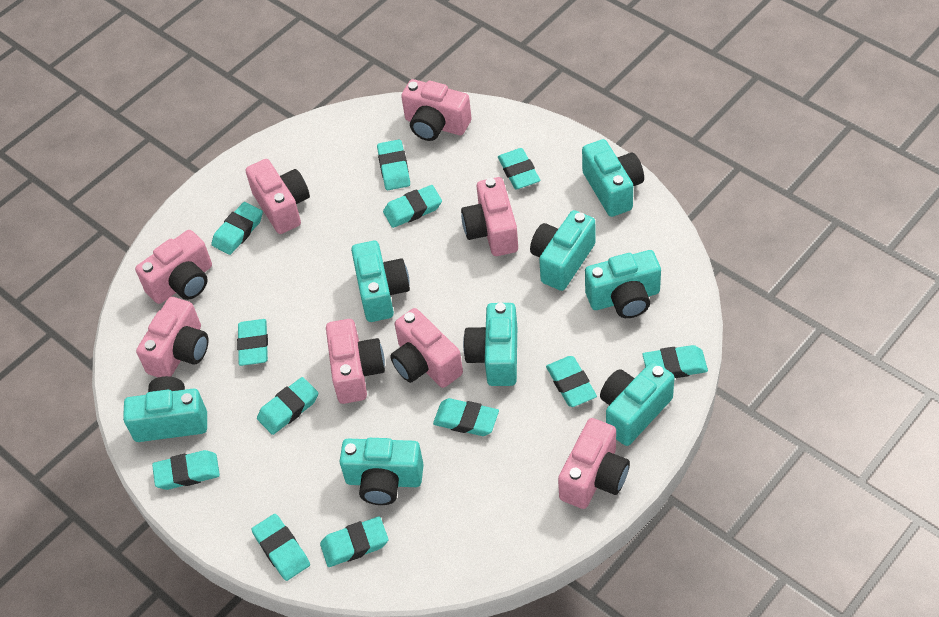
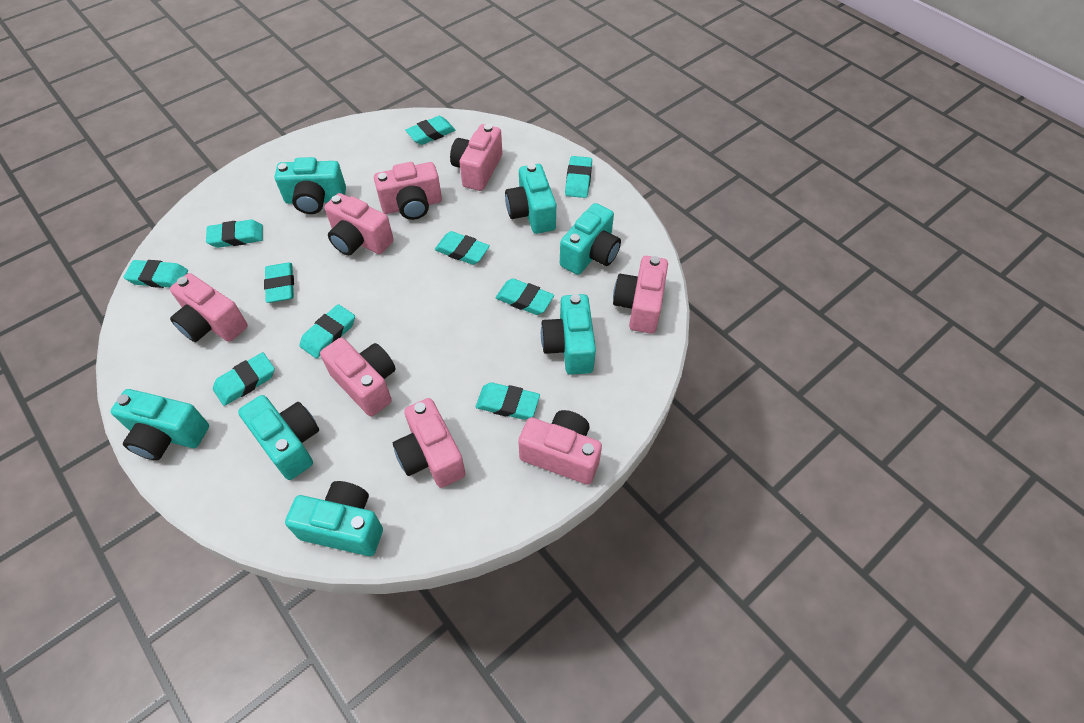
turquoise camera: [123,376,207,442] [340,438,424,505] [351,241,410,322] [463,303,517,386] [530,210,595,291] [582,139,644,217] [585,250,661,318] [600,361,674,446] = 8 -> [111,389,209,460] [238,395,319,480] [275,157,346,214] [285,481,383,556] [505,163,556,234] [541,294,596,375] [560,203,621,275] = 7
turquoise eraser: [152,450,220,490] [211,202,263,255] [237,319,268,366] [251,514,310,581] [257,377,318,435] [320,517,388,567] [377,140,410,190] [383,185,442,228] [433,398,499,436] [498,148,540,190] [546,356,597,407] [642,345,708,378] = 12 -> [124,260,188,288] [206,220,263,248] [213,352,275,406] [264,262,294,303] [299,304,355,358] [405,116,455,145] [435,231,490,265] [476,383,540,420] [496,279,554,315] [565,156,592,198] = 10

